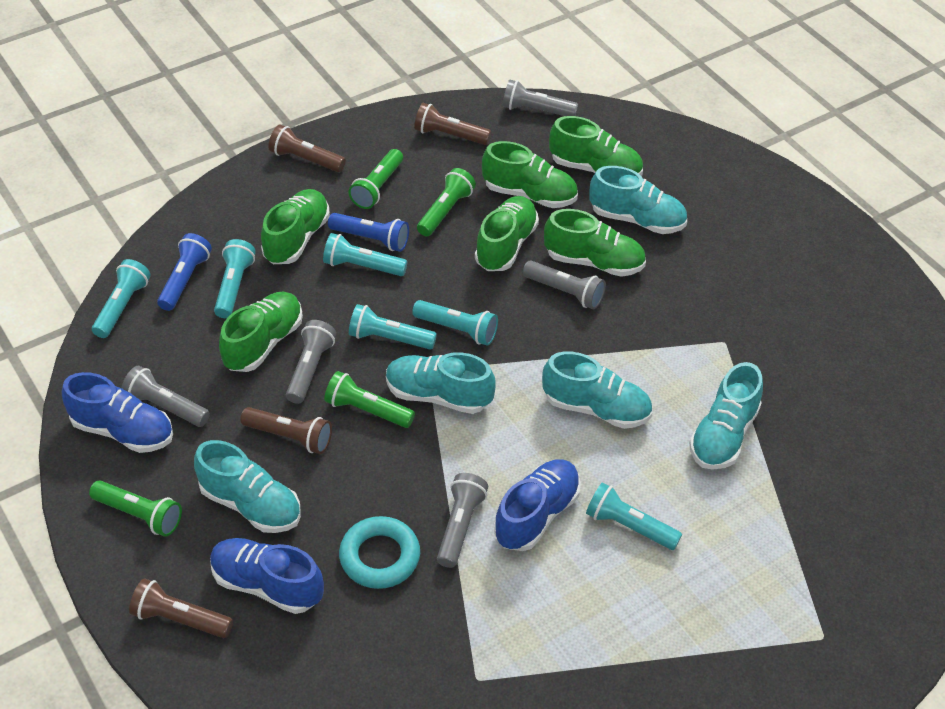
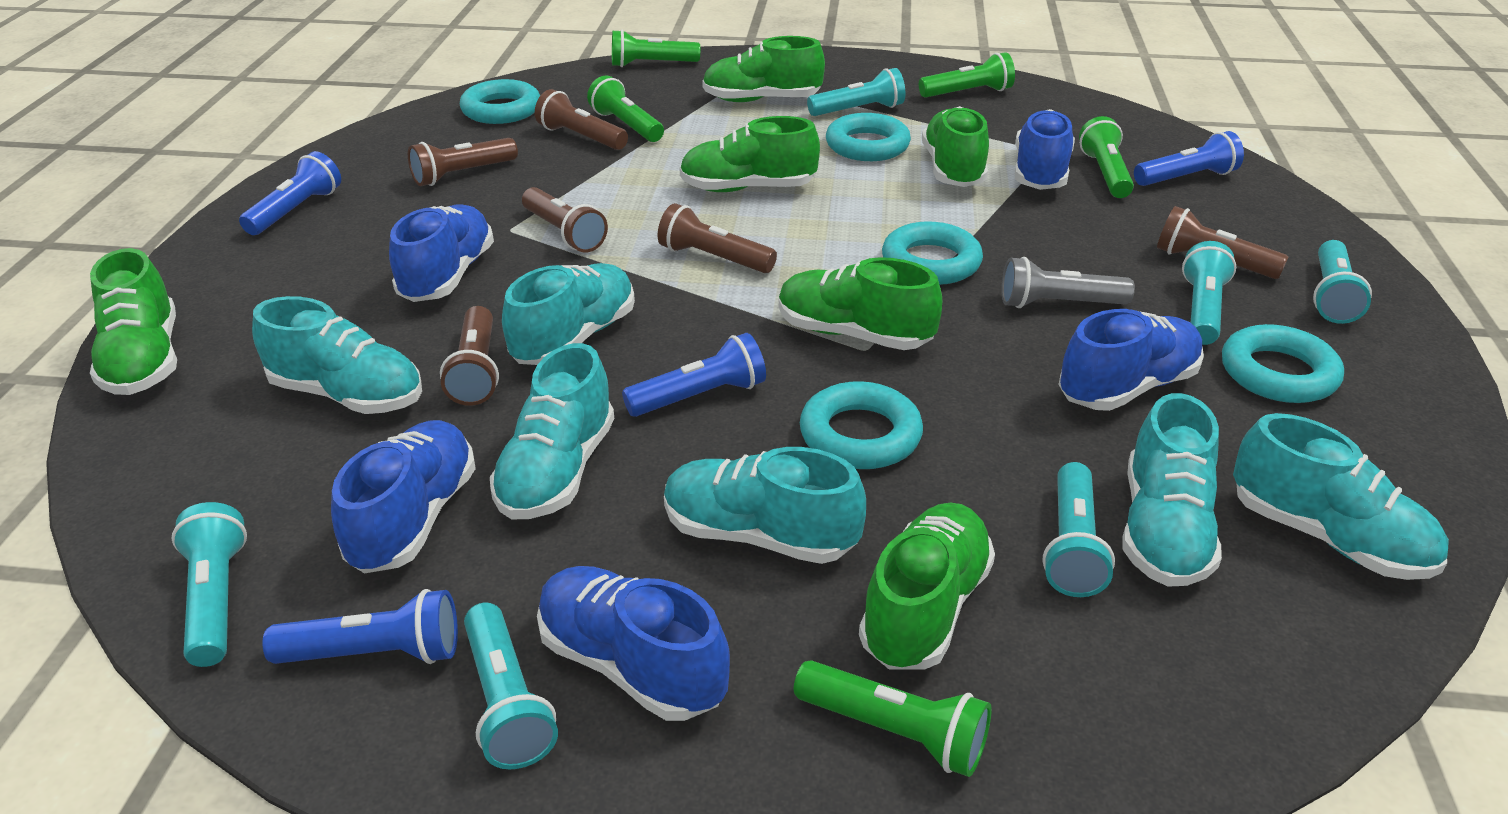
blue flashlight: [157,233,212,311] [328,213,409,252] = 2 -> [239,151,341,235] [262,589,458,664] [622,333,766,417] [1134,131,1244,186] = 4
blue shoe: [62,372,173,453] [210,538,324,614] [494,459,581,551] = 3 -> [331,420,476,574] [389,204,494,302] [537,566,730,721] [1015,109,1075,190] [1058,309,1204,411] = 5
brown flashlight: [129,578,233,638] [240,407,332,454] [268,125,346,172] [414,103,491,145] = 4 -> [408,138,518,186] [440,306,499,406] [522,187,608,252] [535,89,628,150] [658,203,777,273] [1157,206,1288,279] = 6
green flashlight: [89,480,182,537] [324,371,415,428] [349,149,403,209] [417,168,476,236] = 4 -> [587,75,664,142] [612,30,700,67] [794,660,992,777] [919,52,1015,98] [1079,116,1134,198] = 5
grey flashlight: [122,366,210,427] [286,320,336,404] [437,473,489,568] [503,79,578,116] [523,261,606,309] = 5 -> [1001,257,1135,308] = 1
turquoise ring: [339,516,420,589] = 1 -> [460,79,540,124] [800,381,923,469] [826,113,911,161] [882,221,983,285] [1222,324,1344,403] = 5
turquoise shoe: [194,440,301,533] [386,352,496,414] [542,351,652,429] [590,166,687,234] [689,362,763,470] = 5 -> [252,296,422,414] [490,343,614,519] [502,263,635,365] [664,447,866,564] [1122,393,1222,587] [1233,413,1449,580] = 6

